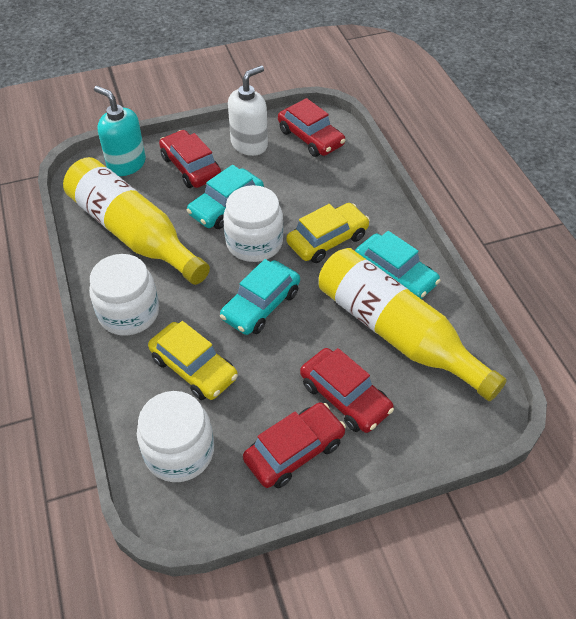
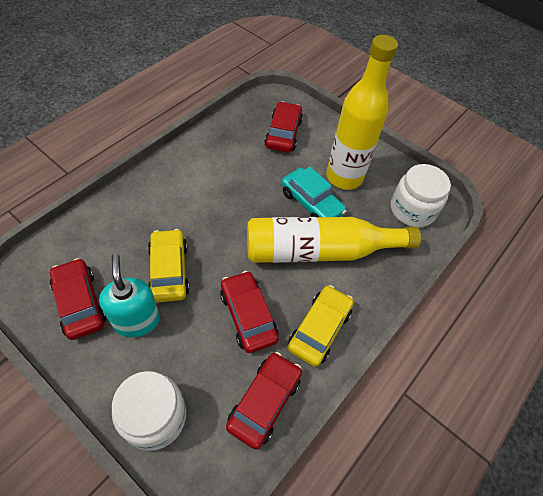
turquoise car: [187,165,264,229] [220,259,300,335] [355,231,441,299] = 3 -> [281,167,346,217] = 1
white jar: [89,254,159,335] [137,391,214,482] [223,185,283,262] = 3 -> [112,371,186,451] [391,164,451,227] = 2
white soap dispenser: [228,65,268,156] = 1 -> none = 0

